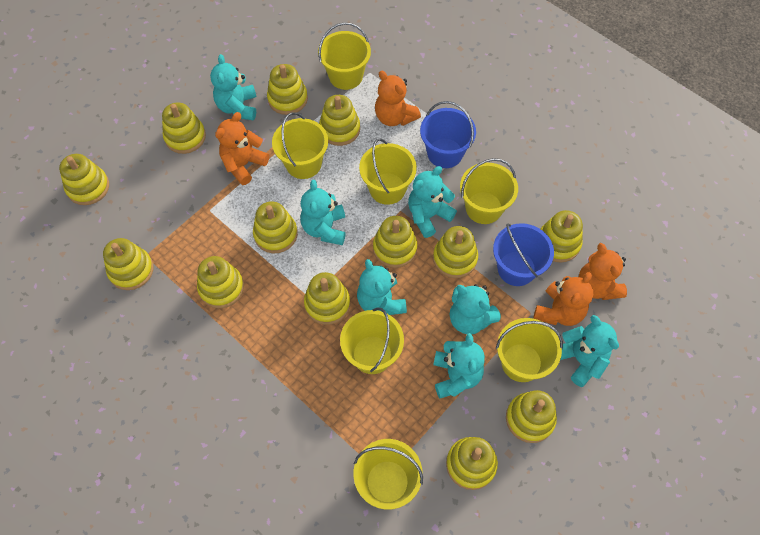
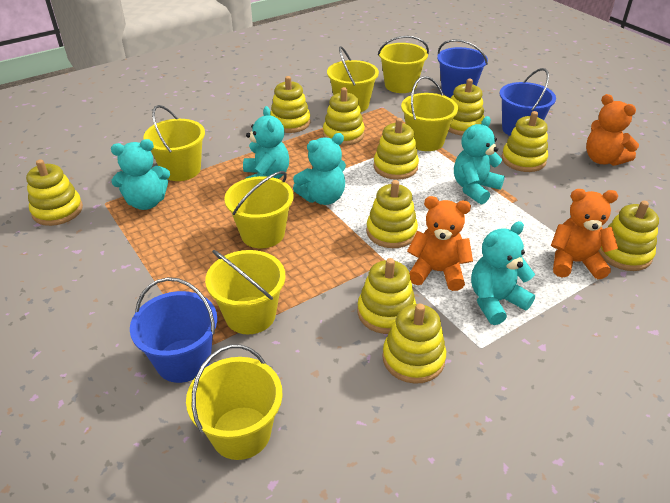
blue bucket: [420,101,476,168] [493,223,554,286] = 2 -> [130,277,217,383] [437,39,488,97] [500,68,556,136] = 3
orange teddy bear: [215,112,269,185] [375,71,421,126] [533,272,593,326] [578,243,627,300] = 4 -> [407,196,473,291] [551,189,618,279] [586,94,639,166] = 3
turquoise teddy bear: [210,54,257,121] [300,180,346,245] [357,259,407,315] [408,166,457,238] [433,333,485,398] [450,284,501,334] [561,315,619,387] = 7 -> [111,139,170,210] [243,106,289,179] [293,133,346,205] [454,116,505,205] [471,221,535,325] = 5
yellow stacking toy: [59,154,109,205] [103,238,153,290] [162,103,206,154] [197,256,244,308] [253,201,298,254] [267,64,308,115] [304,272,350,325] [319,95,360,146] [373,216,418,268] [433,226,478,278] [446,437,498,490] [506,390,557,443] [541,210,583,263] = 13 -> [26,159,83,226] [271,76,311,133] [323,87,365,146] [357,258,416,334] [366,180,418,248] [374,118,419,180] [382,304,446,384] [449,78,485,136] [502,111,548,172] [598,201,659,271] = 10

